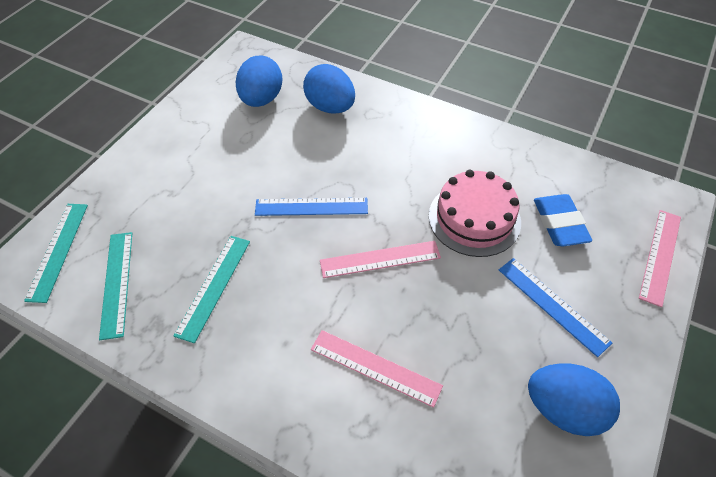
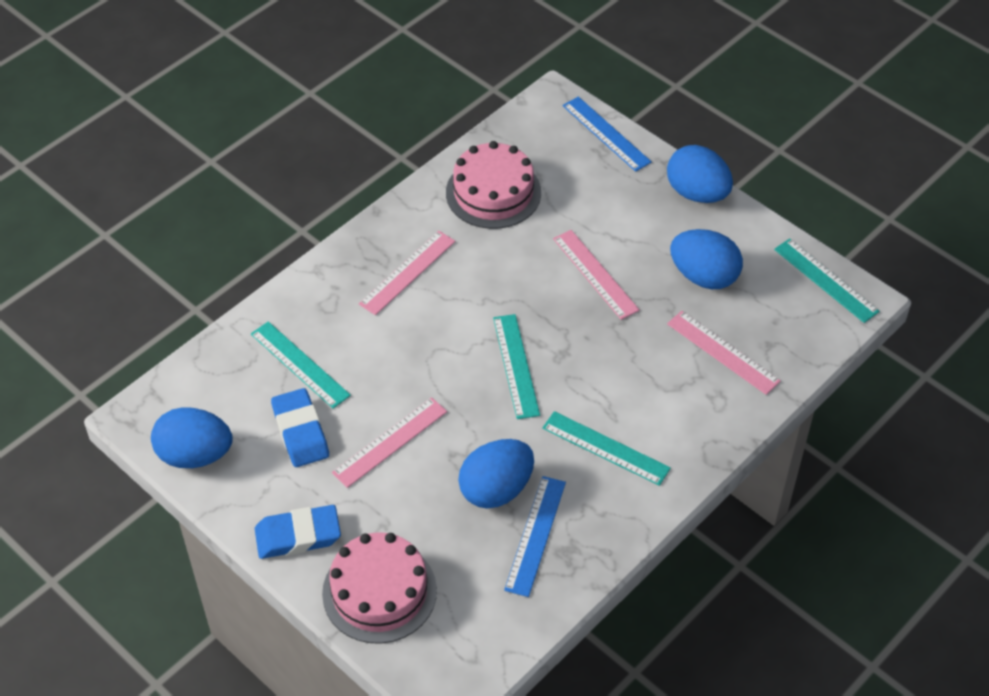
blue egg: [236,56,282,107] [303,64,355,114] [528,363,620,436] = 3 -> [151,407,233,468] [458,439,534,509] [667,145,733,203] [670,229,743,289] = 4
blue eraser: [534,194,592,246] = 1 -> [255,505,341,559] [271,388,329,467] = 2
pink cake: [429,170,521,257] = 1 -> [322,532,437,644] [446,141,541,229] = 2
pink ruler: [311,330,443,408] [320,241,441,278] [639,210,681,307] = 3 -> [332,397,447,488] [359,231,455,315] [553,230,640,320] [667,311,781,395] = 4
turquoise ruler: [24,204,88,303] [99,232,132,340] [174,236,250,343] = 3 -> [251,321,351,409] [493,314,540,419] [542,411,671,486] [774,238,880,323] = 4

